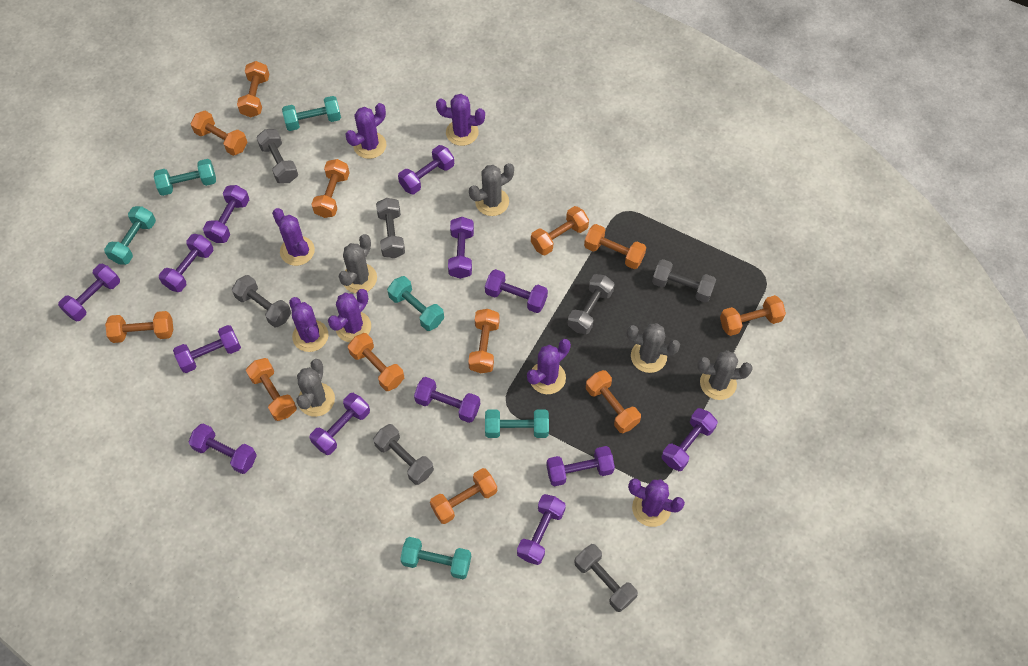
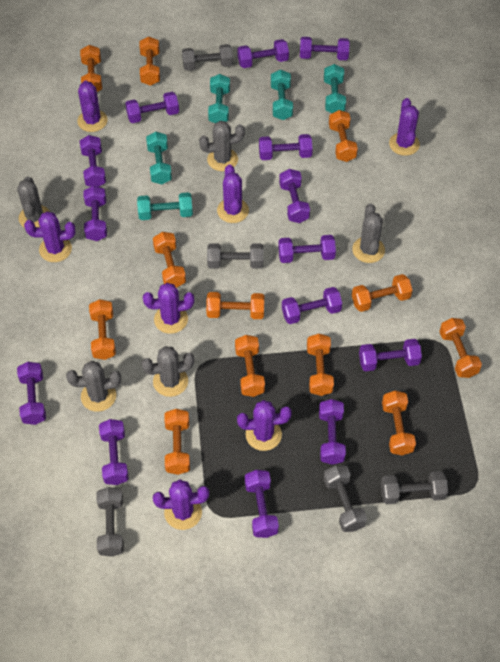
grey dumbbell: [232,275,291,327] [256,129,298,184] [373,424,434,485] [376,198,405,258] [568,274,614,334] [574,544,638,612] [652,259,716,303] = 7 -> [97,487,124,557] [182,44,233,71] [207,243,263,269] [323,465,367,532] [381,471,448,504] = 5
purple dumbbell: [58,264,120,321] [159,234,213,292] [173,325,241,373] [189,423,257,474] [203,185,249,243] [310,393,370,455] [398,145,454,194] [414,377,480,423] [448,217,474,279] [485,269,548,313] [517,494,566,565] [546,446,615,487] [661,408,718,471] = 13 -> [17,362,46,425] [80,135,106,187] [84,186,107,241] [99,419,129,485] [125,92,179,123] [237,39,289,68] [245,470,279,538] [259,134,313,160] [278,235,336,263] [279,169,310,223] [282,287,342,324] [300,37,350,60] [319,399,346,465] [359,339,422,371] = 14
turquoise dumbbell: [104,206,156,265] [154,159,216,196] [282,96,341,131] [387,276,444,331] [400,537,471,579] [485,409,549,438] = 6 -> [137,192,193,220] [146,132,172,184] [208,74,230,123] [271,70,293,120] [324,64,346,113] = 5

